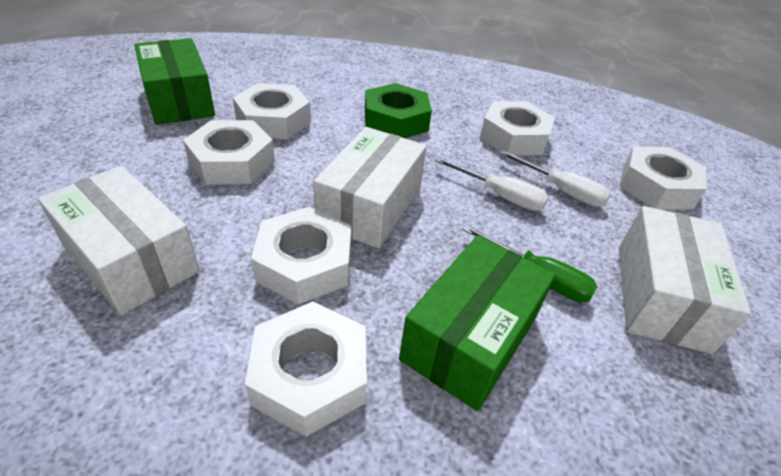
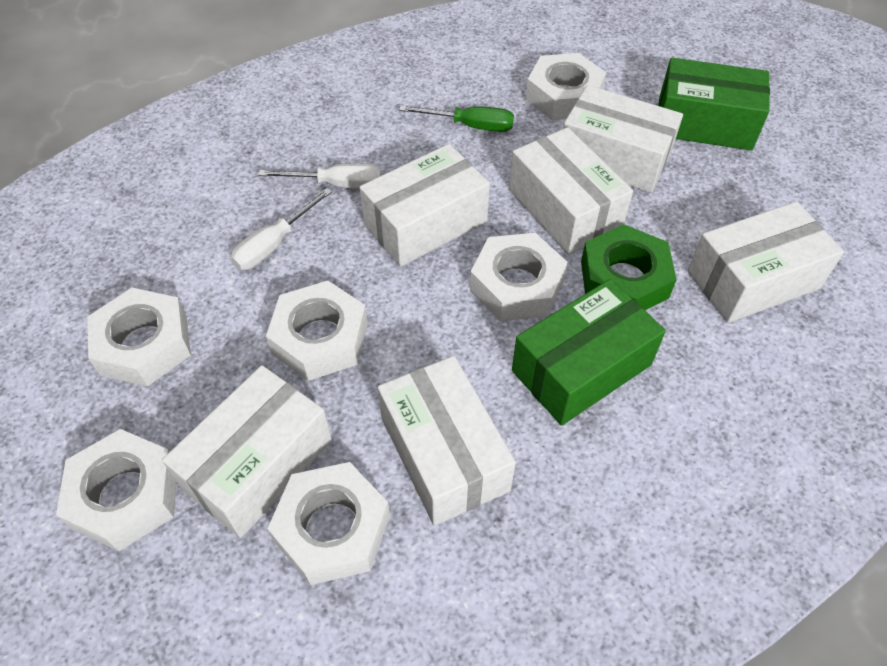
white box: [38,166,200,315] [314,127,427,249] [619,206,751,354] = 3 -> [162,365,332,538] [359,144,490,267] [378,356,516,526] [509,127,633,255] [563,85,683,193] [687,201,844,323] = 6

